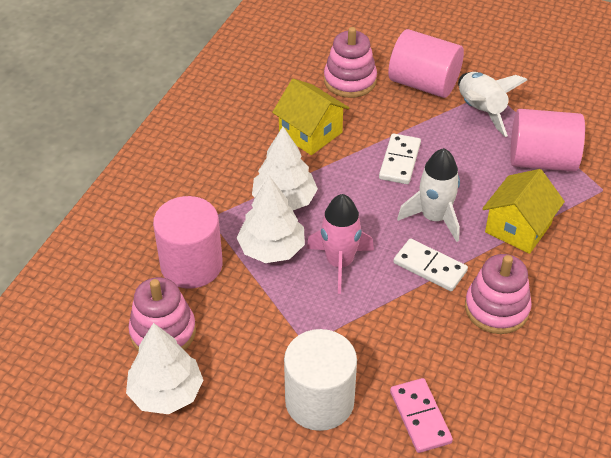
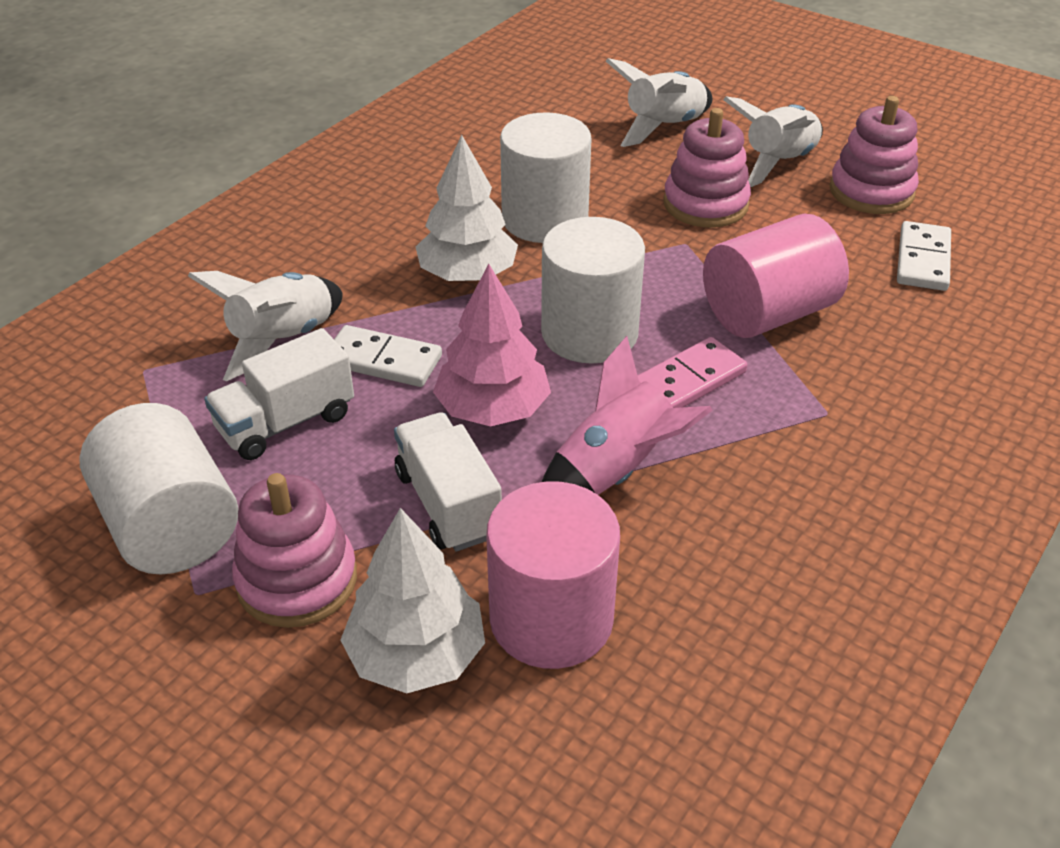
pink cylinder: [153,196,223,289] [388,29,464,98] [510,109,585,172] = 3 -> [486,481,620,669] [703,214,849,338] = 2
pink tree: none = 0 -> [433,264,551,427] = 1
white cylinder: [284,329,357,431] = 1 -> [79,403,238,575] [500,112,592,243] [541,217,645,364] = 3
white rocket: [397,148,460,242] [458,72,527,137] = 2 -> [188,271,343,381] [606,58,712,147] [723,97,823,187] = 3
white tree: [126,323,203,414] [236,176,305,263] [252,127,318,210] = 3 -> [340,508,485,693] [416,135,518,281] = 2
white truck: none = 0 -> [204,328,354,460] [394,412,502,552] = 2
yellow house: [272,79,349,155] [482,169,565,254] = 2 -> none = 0

